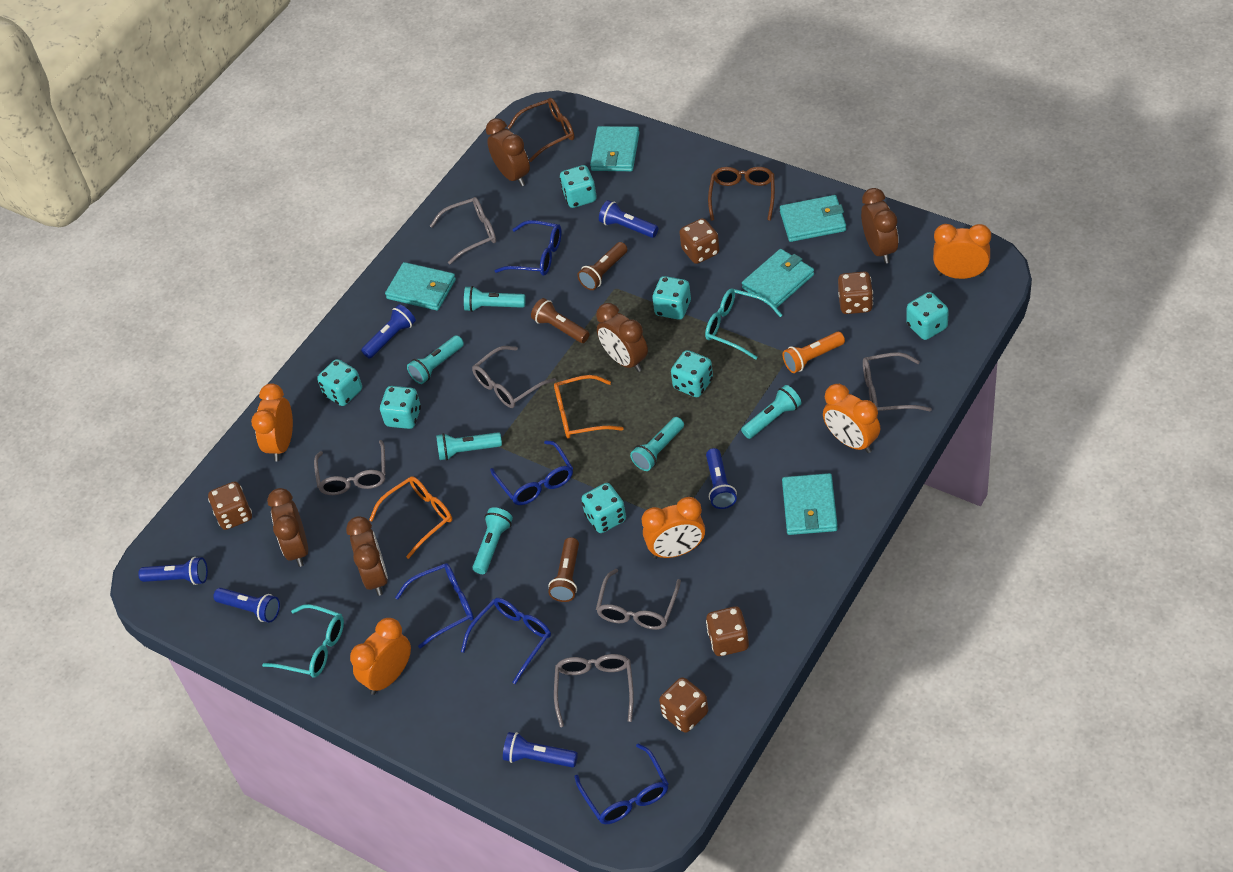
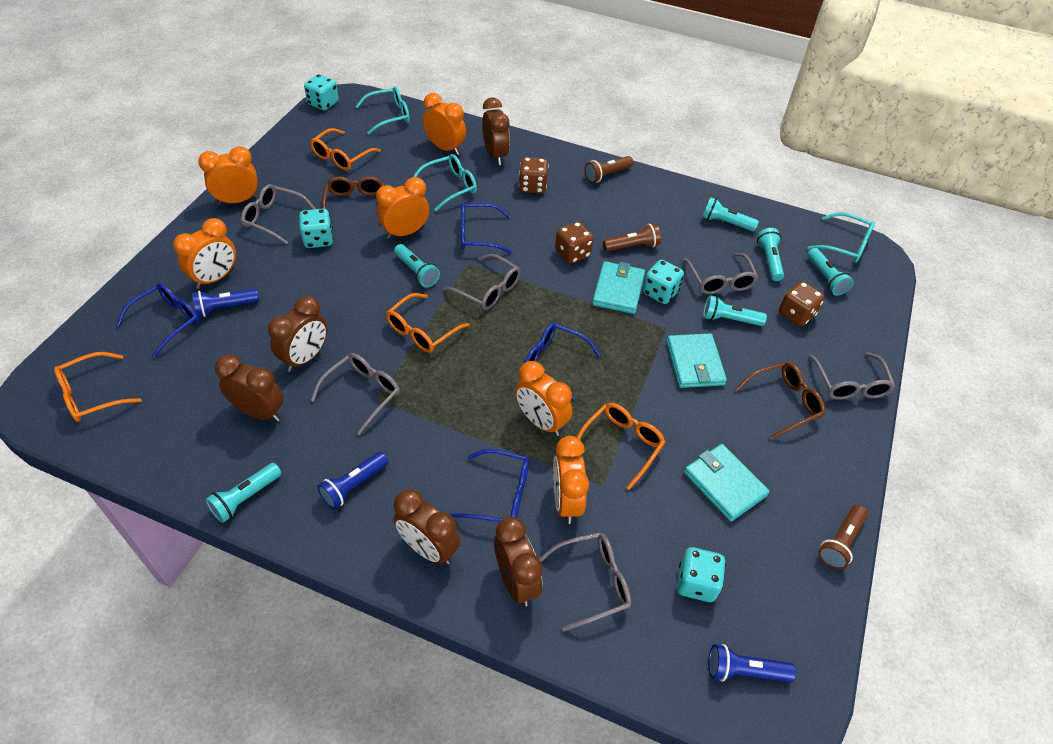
blue flashlight: [138,557,208,585] [213,588,280,623] [361,304,416,359] [503,732,578,767] [599,200,658,238] [706,448,737,509] = 6 -> [192,289,259,317] [318,452,388,509] [708,644,797,682] = 3
blue glasses: [395,563,474,649] [461,598,551,684] [490,440,573,505] [495,220,562,276] [575,744,668,824] = 5 -> [116,283,200,358] [450,449,529,522] [461,203,512,254] [524,323,601,399] = 4
brown dice: [208,481,252,530] [659,677,708,733] [679,218,719,264] [706,606,749,656] [838,271,873,314] = 5 -> [519,157,549,194] [555,222,593,264] [779,281,824,327] = 3
orange clock: [251,383,293,462] [350,618,411,695] [642,497,705,559] [823,384,880,453] [933,224,991,279] = 5 -> [173,218,236,289] [198,146,258,205] [376,177,429,239] [423,93,466,155] [515,361,572,436] [553,436,589,524] = 6
orange flashlight: [783,332,845,373] = 1 -> none = 0
orange glasses: [369,476,452,559] [554,375,624,439] = 2 -> [54,352,142,422] [310,128,381,170] [386,293,470,352] [577,403,665,490] = 4
turquoise dice: [317,359,362,406] [380,386,421,429] [560,165,597,208] [581,483,626,533] [652,276,691,320] [671,350,713,397] [906,292,949,340] = 7 -> [299,209,334,248] [304,74,339,110] [643,260,684,304] [677,547,726,602] = 4
turquoise glasses: [262,604,344,677] [705,288,782,360] = 2 -> [355,86,410,134] [413,154,477,211] [807,212,875,263] = 3
turquoise wallet: [385,262,456,311] [590,126,639,171] [742,249,814,308] [780,195,846,242] [782,473,838,535] = 5 -> [592,261,645,314] [667,333,727,388] [684,444,770,522] = 3

